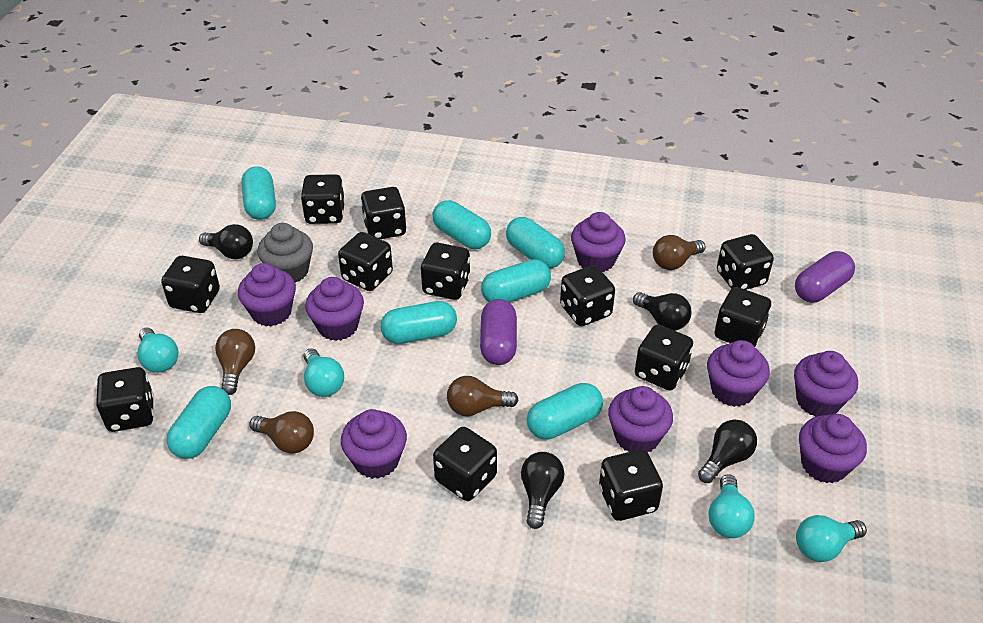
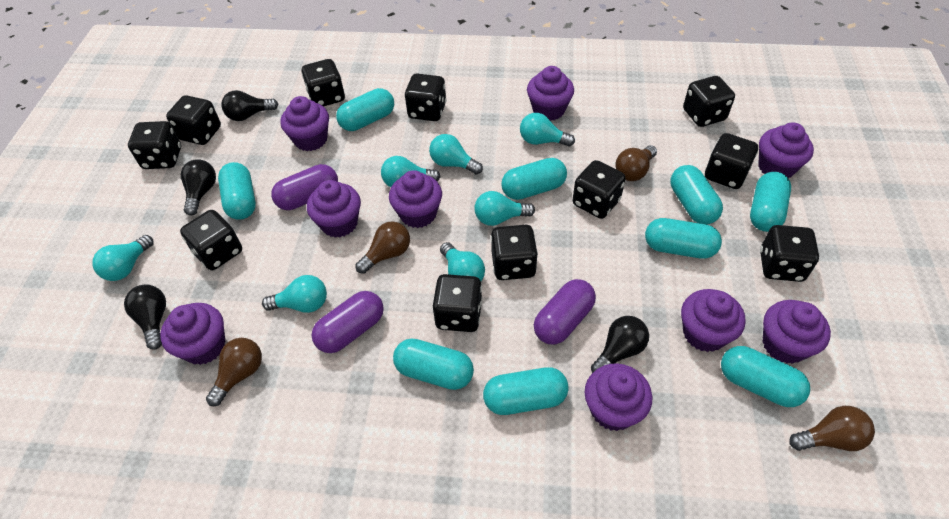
black dice: [96,367,154,432] [161,256,220,313] [301,174,345,224] [338,232,393,291] [361,187,406,239] [421,243,470,300] [433,427,497,501] [560,265,615,326] [599,450,663,521] [635,325,693,390] [715,287,771,347] [717,234,774,290] = 12 -> [128,121,181,169] [166,95,221,145] [180,210,242,270] [301,59,345,107] [405,74,446,121] [433,274,482,332] [491,225,538,280] [573,160,626,219] [683,76,735,127] [705,133,758,189] [760,225,819,282] = 11
grey cupcake: [258,223,313,283] = 1 -> none = 0
purple capsule: [480,299,517,365] [795,251,855,302] = 2 -> [271,164,338,210] [311,291,384,353] [534,279,596,345] = 3
purple cupcake: [238,263,296,326] [305,277,364,341] [341,409,407,479] [571,212,626,272] [608,386,673,452] [707,340,770,407] [794,351,858,417] [799,414,867,483] = 8 -> [160,303,225,365] [281,96,329,151] [307,180,361,238] [389,170,442,228] [527,66,574,121] [585,363,652,431] [681,289,746,352] [758,122,814,178] [762,300,831,364] = 9
turquoise capsule: [167,386,231,459] [242,166,276,220] [381,301,457,344] [432,200,491,249] [481,259,551,303] [506,217,565,269] [527,383,603,440] = 7 -> [218,162,256,220] [336,88,394,131] [393,338,474,390] [483,367,569,415] [501,158,567,200] [645,218,722,259] [670,165,723,225] [721,346,810,407] [750,172,791,232] = 9
turquoise light bulb: [138,327,178,373] [304,348,344,397] [708,474,755,538] [796,515,867,562] = 4 -> [92,235,154,281] [262,275,327,313] [381,156,441,187] [429,134,483,175] [440,242,485,281] [474,191,535,226] [520,113,575,147] = 7

